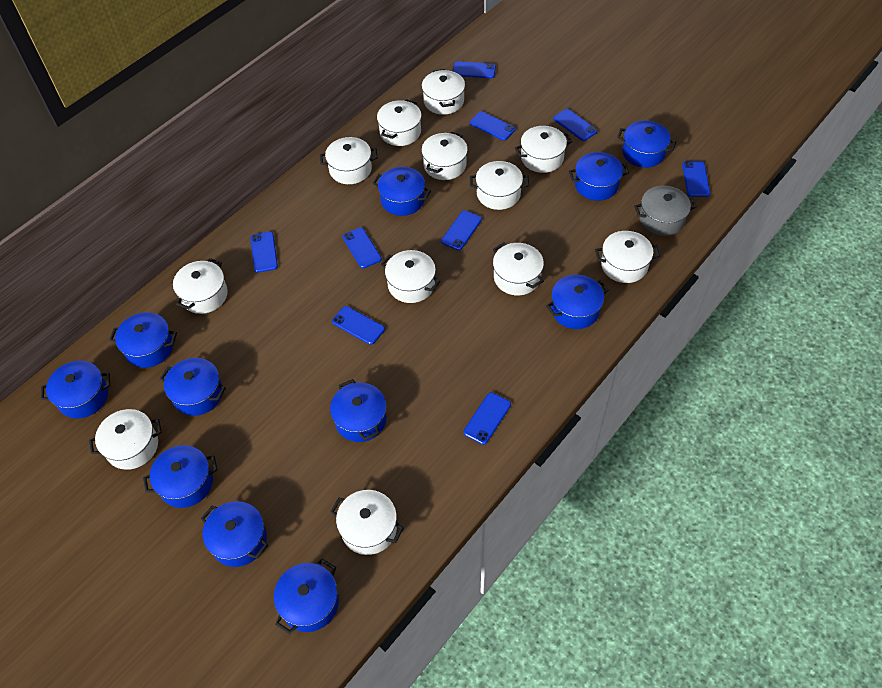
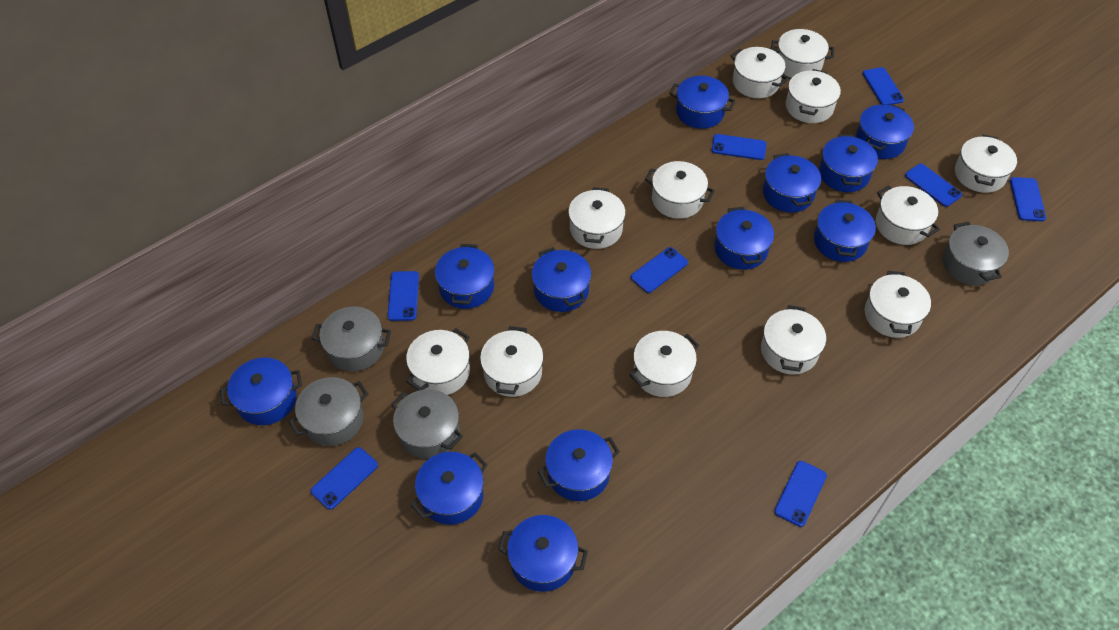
blue phone: [250,232,278,273] [332,306,385,345] [342,227,382,268] [441,210,482,251] [453,61,496,78] [463,392,511,445] [470,111,516,141] [553,109,597,141] [682,161,710,197] = 9 -> [311,447,378,510] [388,271,419,321] [631,247,688,293] [712,134,767,160] [774,461,827,527] [863,67,904,105] [905,164,962,207] [1010,177,1046,221] = 8
blue pot: [41,361,110,418] [109,312,177,368] [143,445,218,508] [160,358,226,416] [201,501,268,567] [274,559,339,634] [330,379,387,442] [373,167,431,216] [546,275,609,329] [569,152,629,201] [617,121,676,168] = 11 -> [220,358,302,425] [411,452,488,525] [435,244,495,309] [498,515,588,592] [532,247,591,312] [538,429,620,501] [669,76,735,129] [714,207,774,270] [763,153,821,213] [814,200,876,262] [819,134,878,192] [856,104,914,159] = 12
grey pot: [634,186,697,236] = 1 -> [289,377,368,446] [312,307,391,372] [391,389,463,459] [942,222,1009,286] = 4

